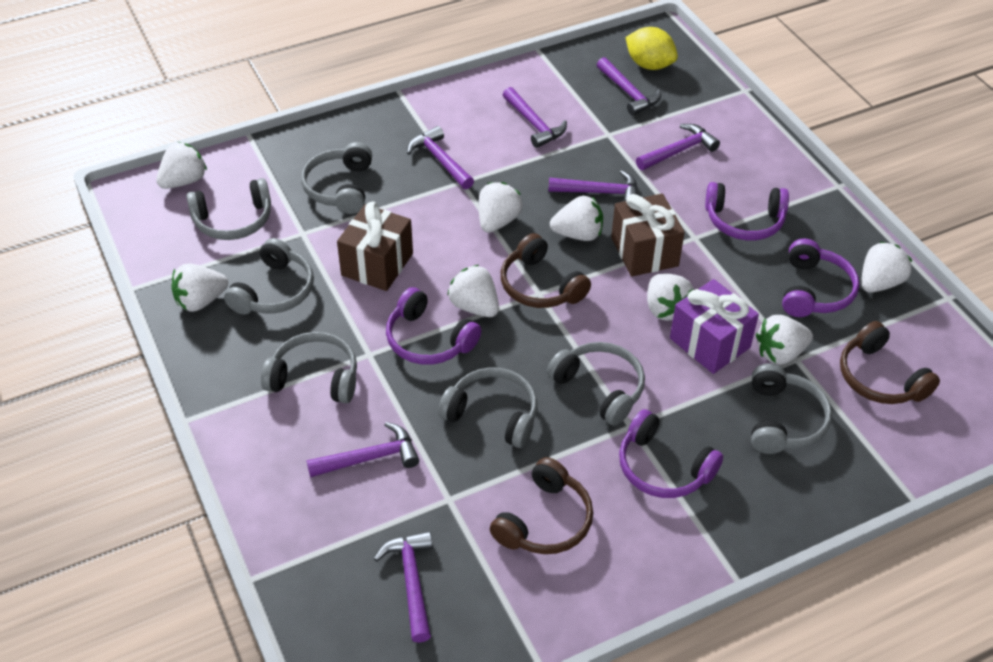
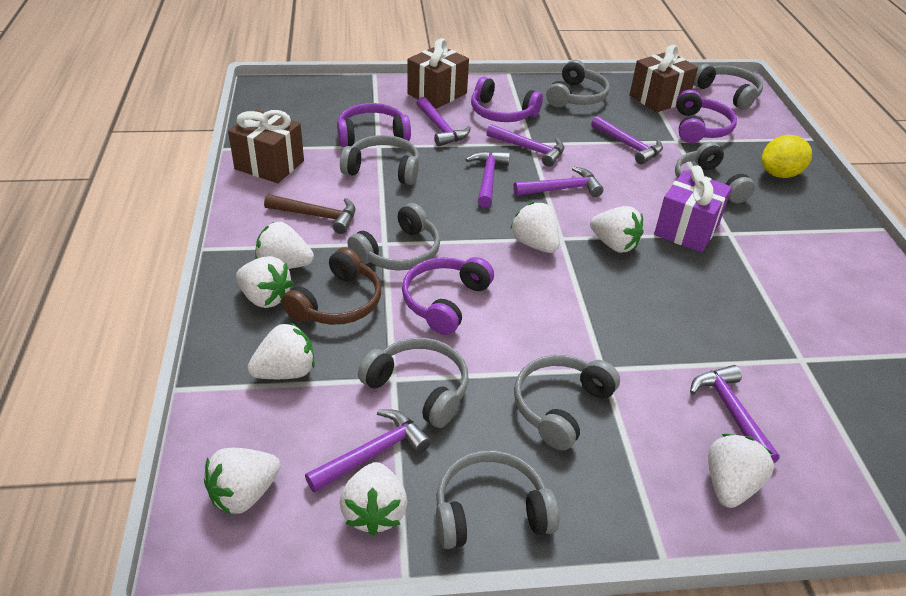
brown gift: [337,201,413,291] [611,194,685,277] = 2 -> [228,110,304,183] [407,38,469,109] [630,45,698,113] = 3
brown hammer: none = 0 -> [264,194,356,234] = 1
brown headphones: [490,457,593,554] [501,233,591,308] [840,321,940,404] = 3 -> [282,247,381,325] = 1
grey headphones: [186,178,271,240] [224,238,314,315] [261,332,357,403] [301,142,372,214] [438,367,538,448] [547,342,645,426] [751,363,832,454] = 7 -> [340,135,419,185] [347,203,440,270] [358,338,469,428] [436,450,559,549] [514,355,620,450] [546,60,610,107] [675,142,755,203] [694,64,763,110] = 8

